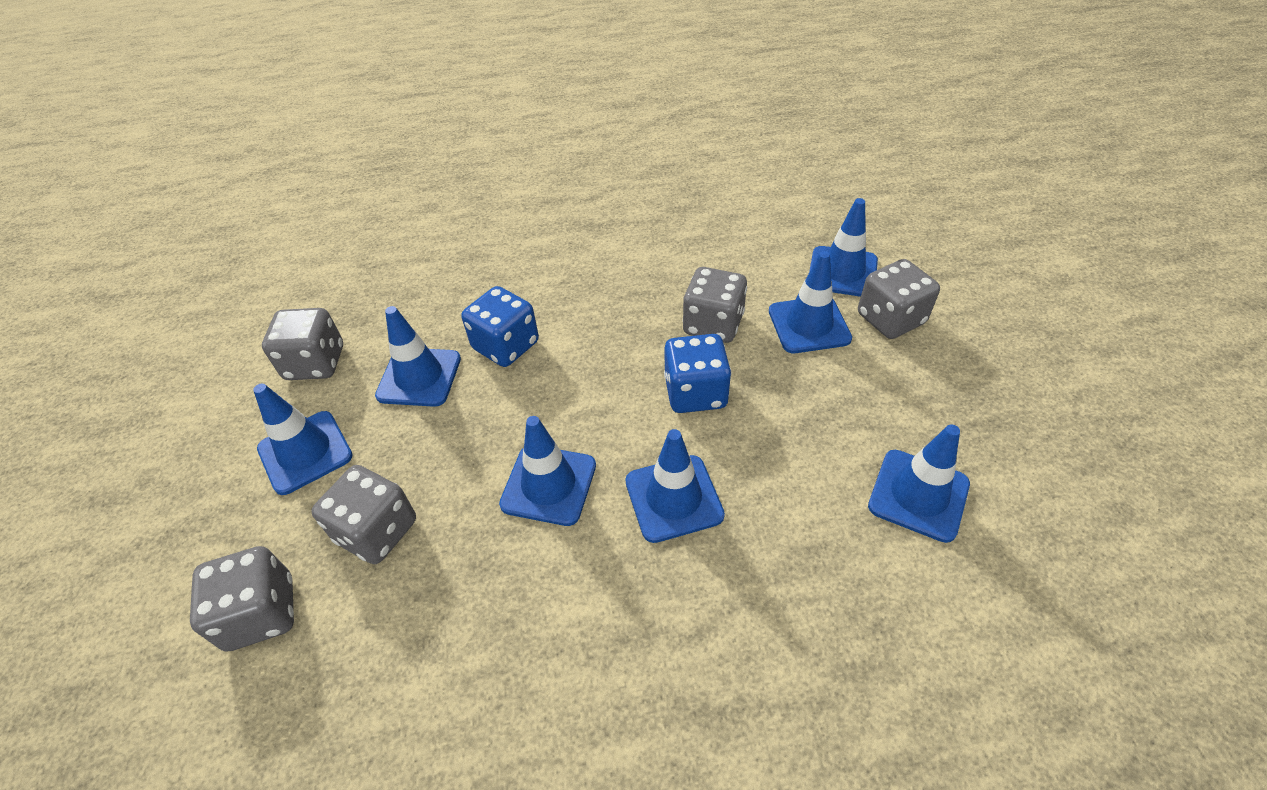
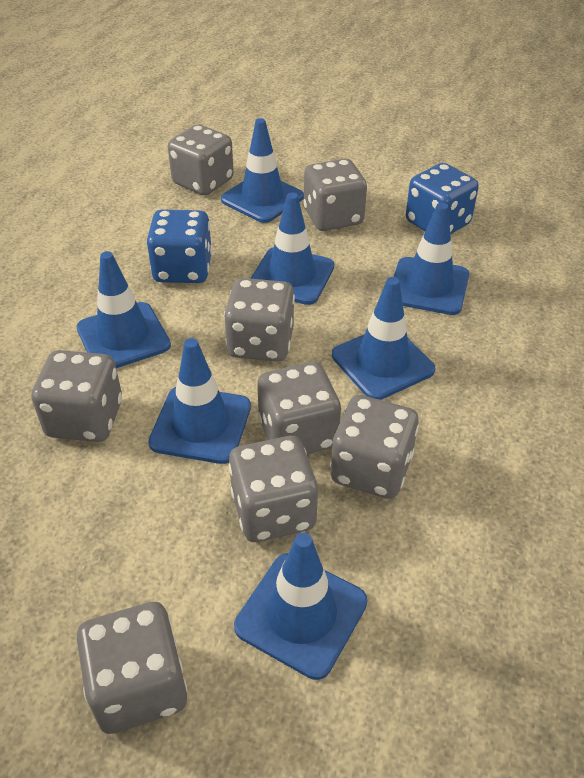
grey dice: [190,546,294,651] [262,308,343,380] [311,465,416,564] [683,267,747,343] [858,259,940,339] = 5 -> [31,350,122,442] [77,602,187,734] [168,125,234,195] [224,278,295,362] [229,436,318,542] [258,362,341,454] [303,159,367,231] [330,395,419,499] = 8

